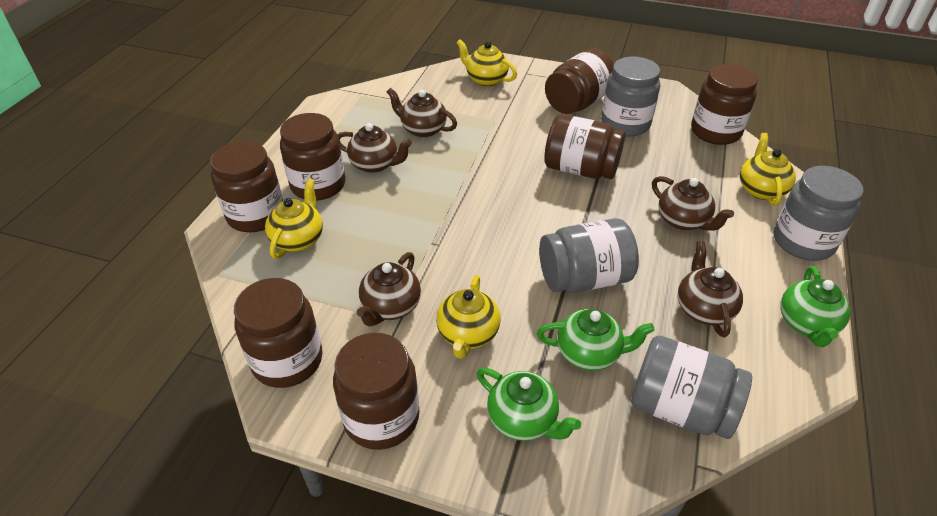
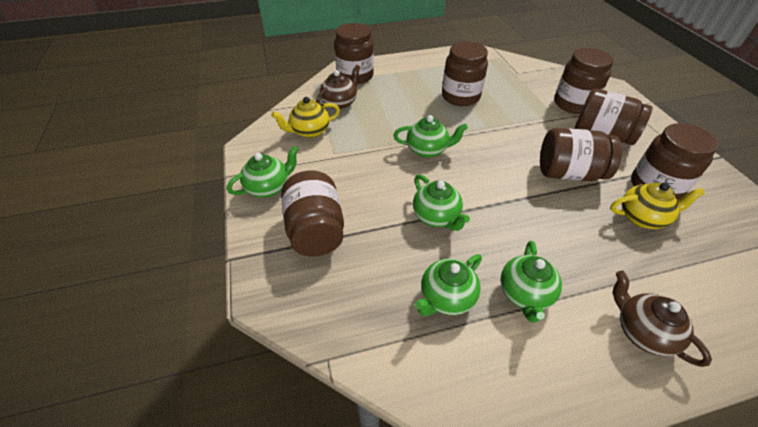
brown teapot: [338,123,412,173] [357,252,421,326] [387,88,457,138] [652,176,734,231] [678,241,743,337] = 5 -> [316,65,360,109] [613,271,712,367] = 2
green teapot: [477,368,581,441] [537,309,655,371] [780,266,851,347] = 3 -> [227,146,299,198] [393,115,468,158] [413,174,470,231] [415,254,482,316] [500,241,562,323] = 5
grey jar: [539,218,639,293] [601,57,660,136] [631,336,752,439] [774,166,864,261] = 4 -> none = 0
yellow teapot: [265,179,323,259] [436,275,501,359] [456,39,517,86] [740,133,796,206] = 4 -> [271,97,340,138] [610,183,705,229] = 2

